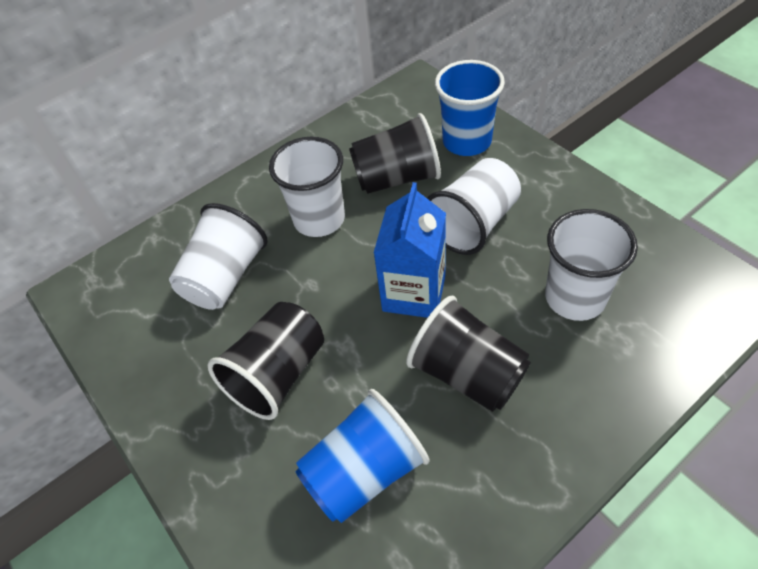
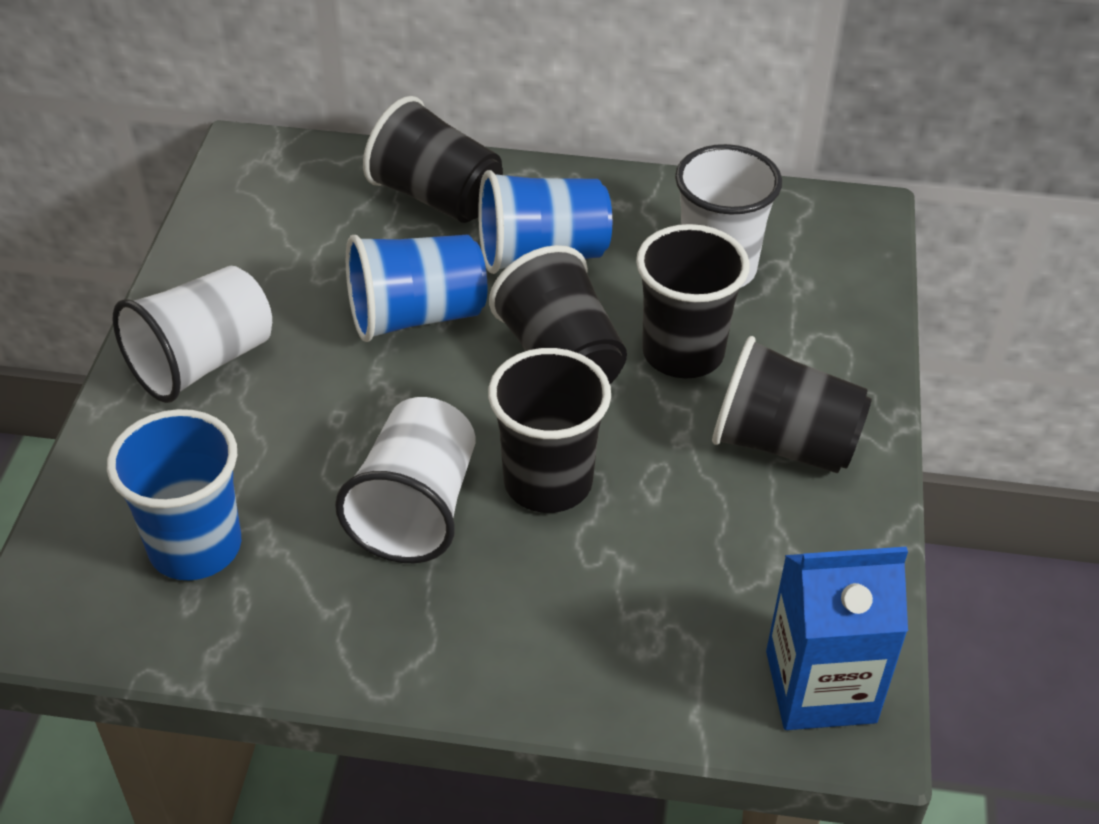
black cup: [208,302,324,420] [349,113,441,194] [406,296,531,412] = 3 -> [363,96,503,223] [488,348,611,513] [489,245,627,384] [636,224,750,378] [712,336,872,473] = 5
blue cup: [295,389,430,523] [435,60,505,156] = 2 -> [107,409,241,580] [346,235,487,342] [478,170,612,274] = 3
white cup: [169,203,268,310] [269,137,345,237] [427,158,521,255] [545,209,638,321] = 4 -> [113,266,272,403] [335,397,475,563] [675,144,782,288] = 3

